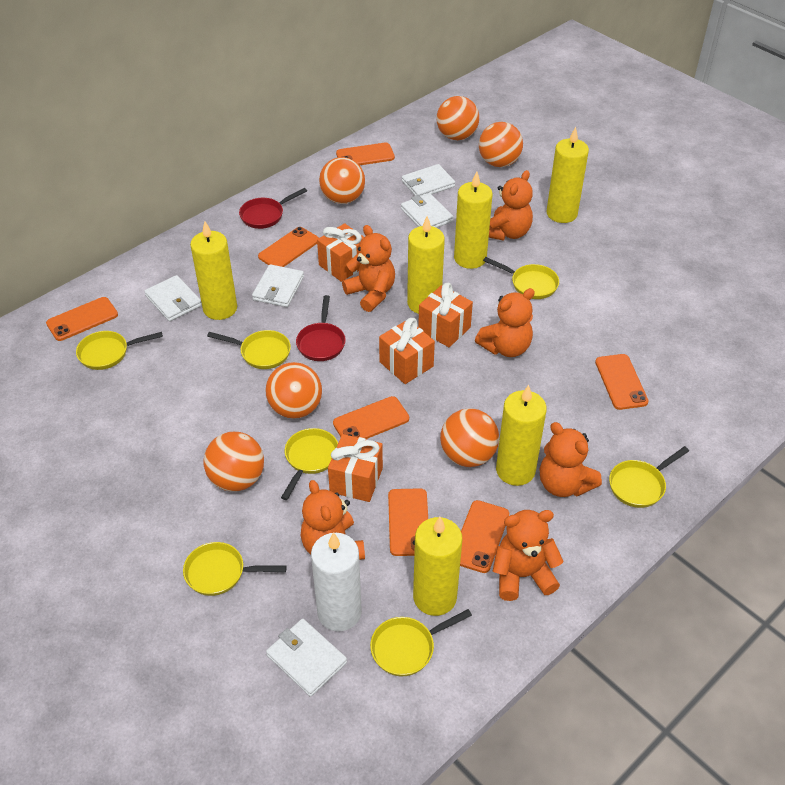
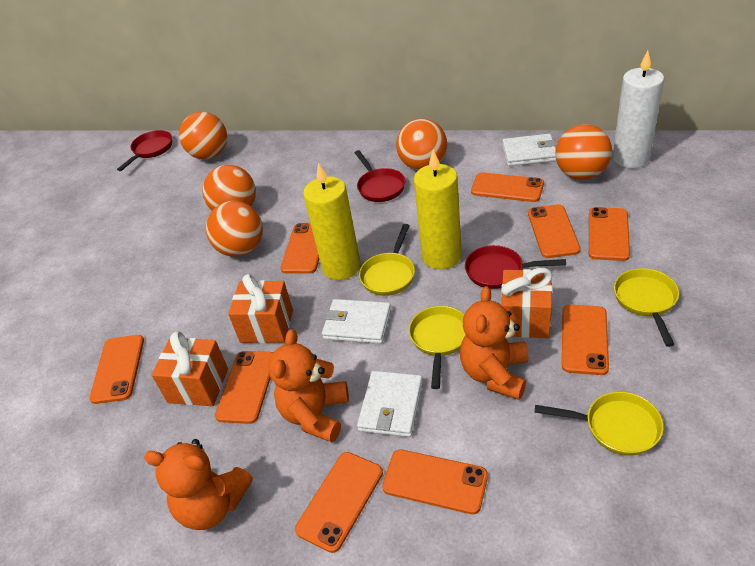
orange ball: [204,432,264,492] [265,362,322,419] [319,157,365,204] [437,96,479,140] [440,408,499,467] [479,122,523,167] = 6 -> [179,112,227,159] [202,165,256,211] [206,201,263,257] [396,118,447,170] [555,124,612,180] = 5
orange gift: [317,223,364,282] [328,434,383,502] [379,318,435,384] [418,283,473,347] = 4 -> [152,331,228,406] [228,274,293,343] [501,268,553,338] = 3
orange phone: [46,297,118,341] [258,227,319,267] [333,396,409,439] [336,143,395,165] [388,488,428,556] [460,500,509,573] [595,354,648,410] = 7 -> [90,335,144,404] [215,351,273,424] [280,223,319,274] [295,452,383,553] [382,449,488,514] [471,172,544,202] [528,204,581,258] [562,305,609,375] [589,207,630,261] = 9
orange teddy bear: [301,480,365,560] [342,225,395,312] [475,288,535,357] [489,170,533,241] [493,510,564,601] [540,422,602,497] = 6 -> [144,439,253,530] [268,329,349,442] [460,286,528,400] = 3
red pan: [239,188,307,229] [296,295,346,361] = 2 -> [117,130,172,171] [355,150,405,202] [465,245,566,289] = 3
white wallet: [144,275,202,322] [252,264,304,307] [266,619,347,697] [401,193,453,228] [402,164,455,196] = 5 -> [322,299,391,344] [357,371,423,437] [502,134,557,166] = 3
yellow candle: [190,221,237,320] [407,216,445,314] [413,517,462,616] [454,171,492,269] [496,385,547,486] [546,127,589,223] = 6 -> [303,163,361,280] [414,150,462,269] = 2
yellow pan: [76,331,163,370] [183,542,287,596] [207,330,291,369] [281,428,338,500] [370,609,472,676] [483,257,559,299] [609,446,689,508] = 7 -> [359,224,415,296] [409,306,466,389] [535,392,664,456] [614,268,679,347] = 4

